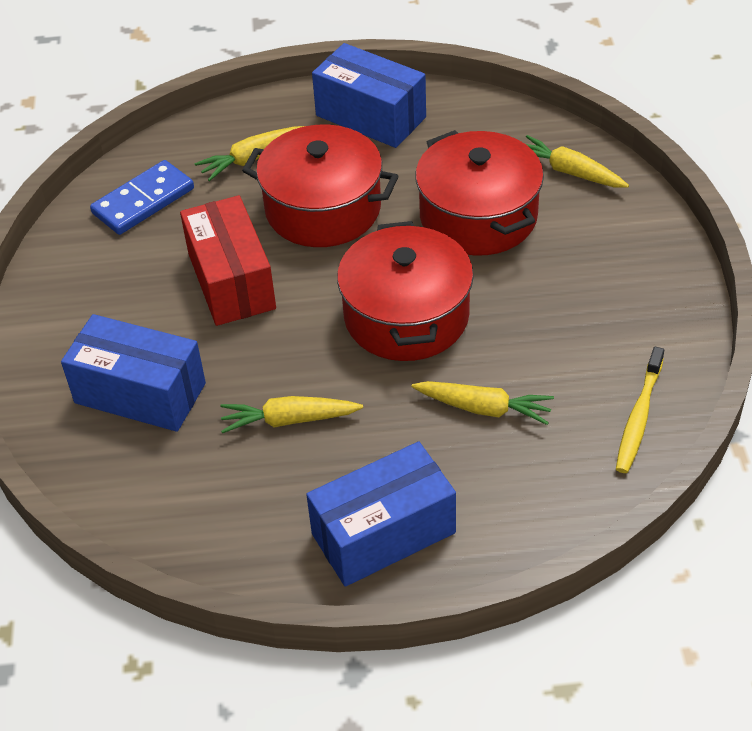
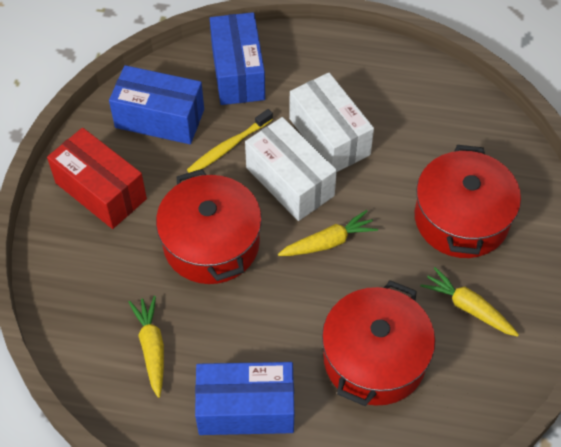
blue domino: [90,160,194,235] = 1 -> none = 0
white box: none = 0 -> [245,117,337,221] [289,73,374,172] = 2
yellow carrot: [195,126,304,181] [220,396,363,433] [412,381,554,425] [526,135,629,188] = 4 -> [129,296,164,398] [278,210,378,256] [420,267,519,337] = 3

